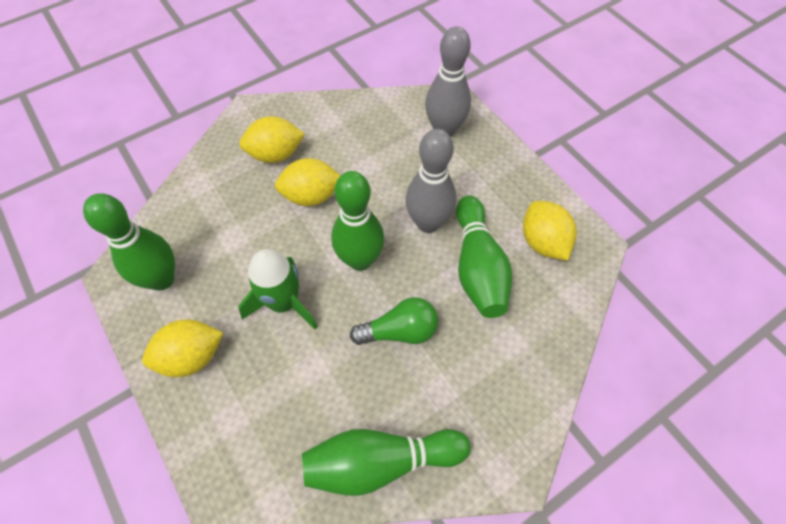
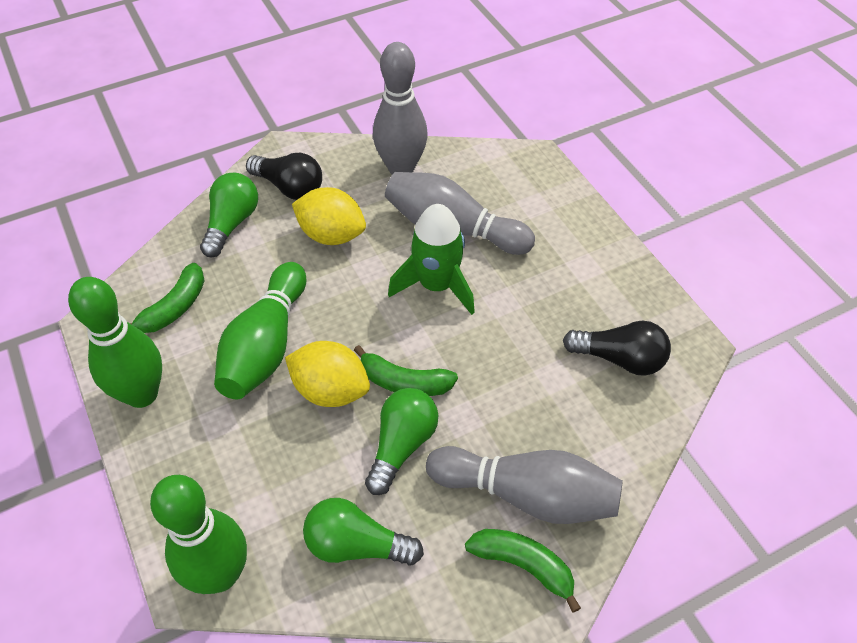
black light bulb: none = 0 -> [246,153,322,200] [563,321,671,376] = 2
green banana: none = 0 -> [130,263,204,333] [354,345,458,396] [465,529,581,613] = 3
green bowling pin: [83,193,175,291] [302,429,471,496] [331,171,385,271] [456,196,512,318] = 4 -> [68,277,162,408] [150,475,247,594] [214,262,306,399] = 3
green light bulb: [350,297,438,345] = 1 -> [200,173,258,258] [303,498,424,566] [365,388,438,495] = 3
grey bowling pin: [405,129,456,233] [425,26,471,137] = 2 -> [373,42,428,174] [385,172,535,255] [426,446,623,524] = 3
yellow lemon: [142,320,223,377] [240,116,305,163] [275,158,341,206] [523,201,577,260] = 4 -> [285,341,370,407] [292,187,366,245] = 2

